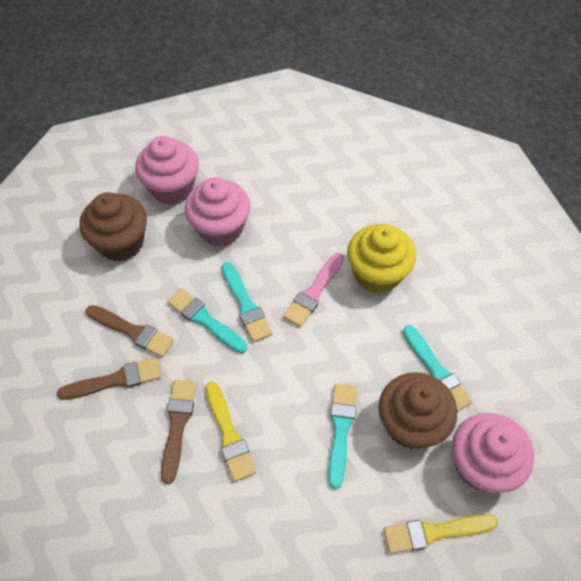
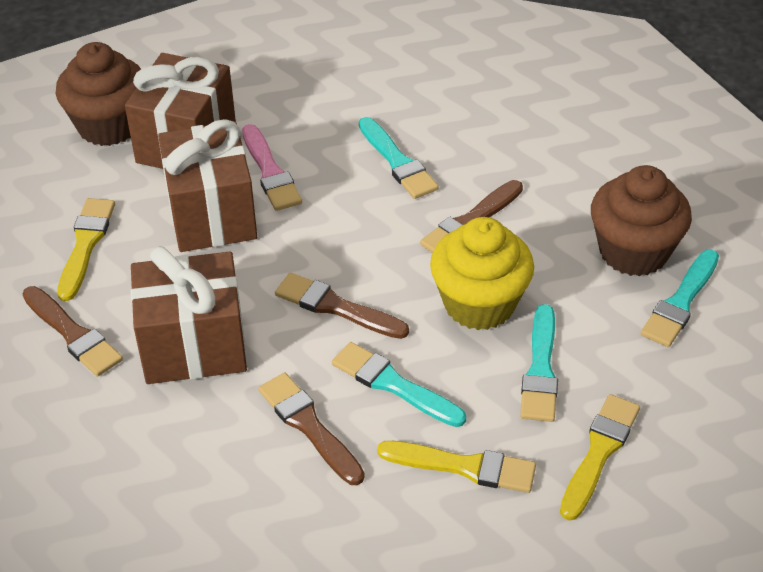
brown brush: [57,358,161,400] [86,305,174,357] [161,380,197,484] = 3 -> [22,286,123,377] [258,373,365,485] [275,273,409,339] [420,180,523,253] = 4
brown gift: none = 0 -> [125,53,236,169] [130,246,247,384] [158,119,257,252] = 3
pink cupcake: [135,136,199,205] [184,177,251,247] [452,413,534,493] = 3 -> none = 0
yellow brush: [206,382,256,482] [384,514,498,554] = 2 -> [57,198,115,301] [377,441,536,493] [560,394,640,521] = 3

